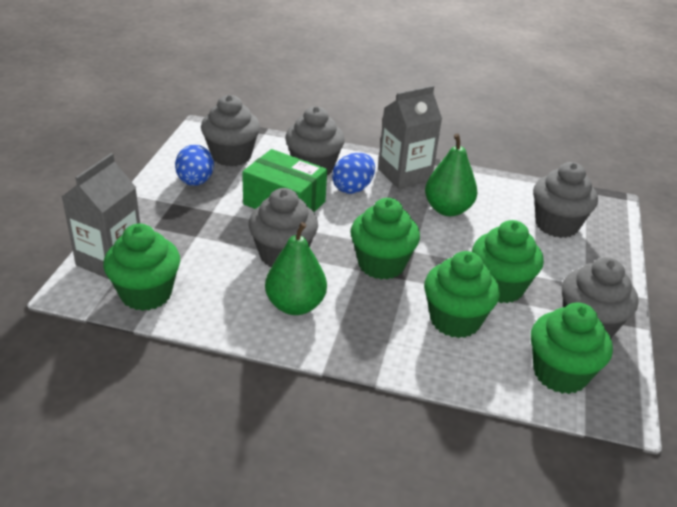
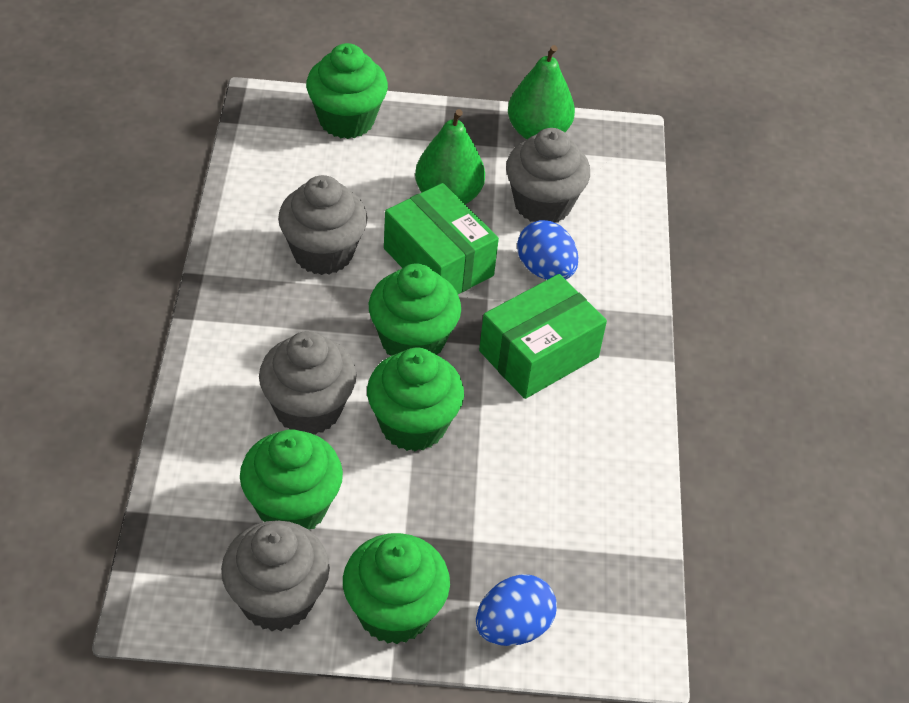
green box: [242,149,327,212] = 1 -> [384,183,499,294] [479,274,607,399] = 2
grey carton: [62,153,140,279] [378,85,442,189] = 2 -> none = 0
grey cupcake: [201,95,260,167] [249,188,318,267] [285,106,345,175] [533,162,598,238] [562,257,638,338] = 5 -> [221,520,330,631] [259,331,357,435] [278,175,367,275] [506,128,590,223] = 4

